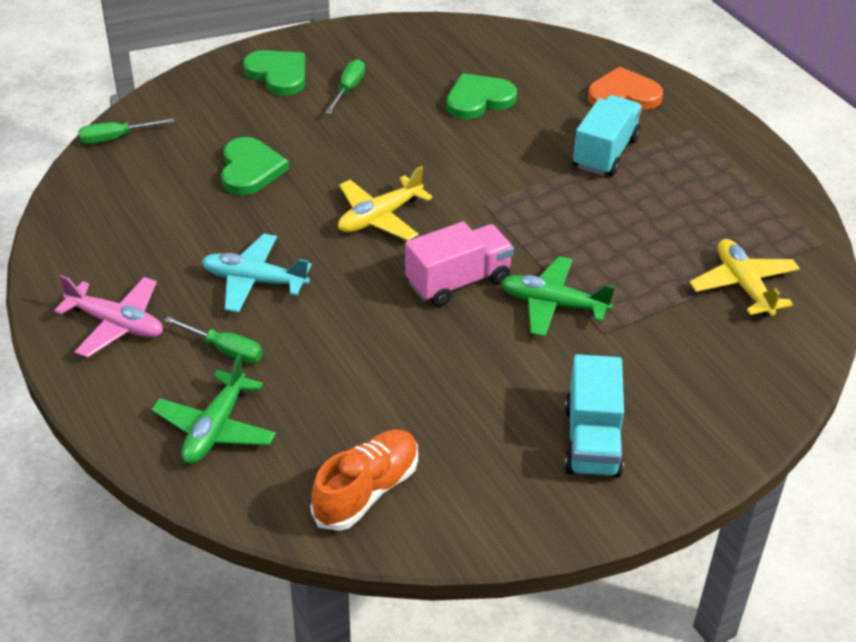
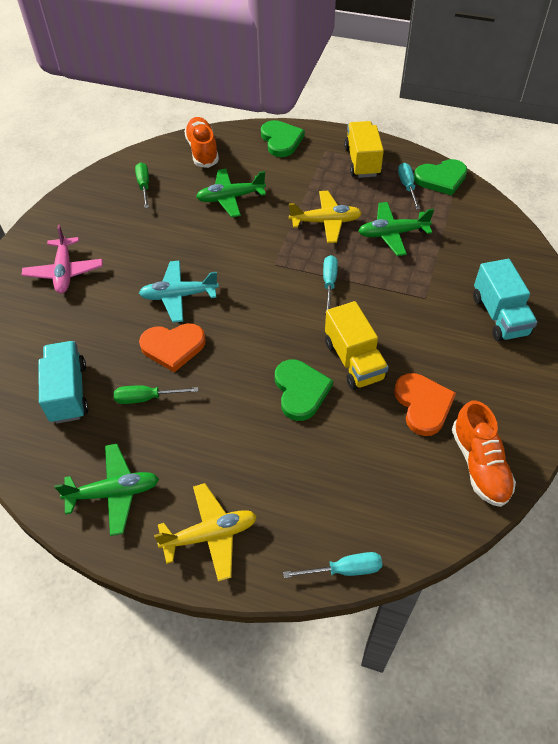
green plane: [152,354,276,464] [501,256,615,337] = 2 -> [55,444,159,536] [196,169,266,217] [358,202,434,256] = 3
green screwdriver: [78,118,174,144] [164,316,263,364] [325,59,365,114] = 3 -> [114,385,198,404] [135,162,149,208] = 2
orange heart: [588,67,663,109] = 1 -> [139,323,206,372] [394,373,456,436] = 2
orange shoe: [311,430,418,531] = 1 -> [184,117,219,168] [452,401,516,507] = 2
pink truck: [405,222,514,307] = 1 -> none = 0
turquoise screwdriver: none = 0 -> [283,552,382,578] [323,255,338,310] [398,163,420,210] = 3
yellow truck: none = 0 -> [325,301,389,390] [344,121,384,178] = 2

